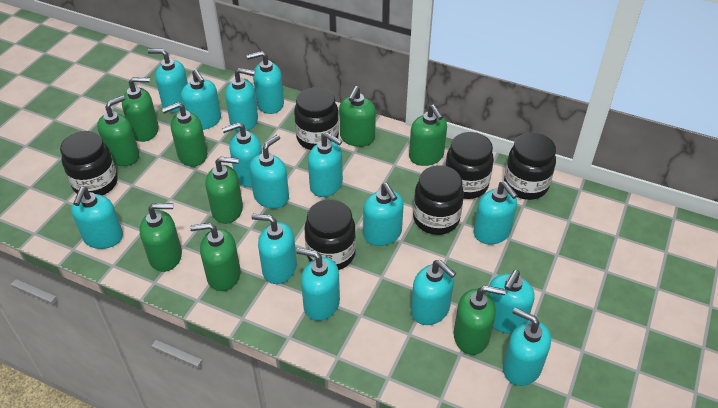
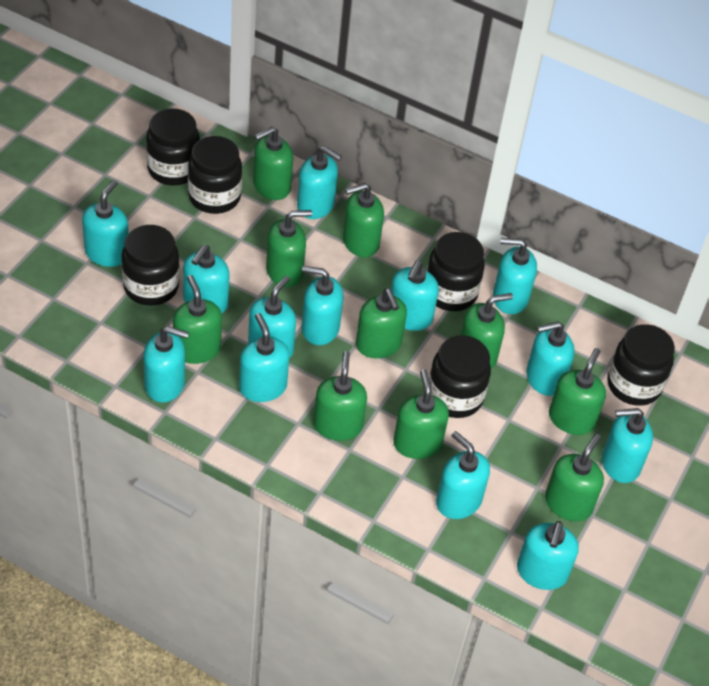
green soap dispenser: [97,95,139,166] [122,77,159,142] [139,203,182,272] [162,102,207,166] [190,223,241,291] [206,156,243,224] [339,86,376,147] [409,104,447,166] [454,285,506,355] = 9 -> [173,275,222,364] [253,126,293,200] [266,210,312,287] [313,351,367,441] [343,183,384,257] [356,289,407,358] [393,369,449,459] [460,293,513,369] [545,434,604,521] [549,348,606,435] = 10
turquoise soap dispenser: [71,187,123,249] [148,49,188,112] [181,69,221,130] [222,122,262,187] [225,68,258,132] [247,51,284,114] [249,135,289,209] [251,214,297,284] [296,248,340,321] [308,133,343,197] [363,183,404,246] [411,260,456,325] [474,181,518,245] [488,270,535,334] [503,308,551,386] = 15 -> [82,180,129,267] [143,326,189,403] [183,245,230,314] [239,313,290,402] [248,276,296,358] [297,146,342,219] [302,266,343,345] [391,261,439,331] [436,431,490,519] [493,238,537,314] [517,521,579,590] [526,321,575,396] [602,408,653,483] = 13

